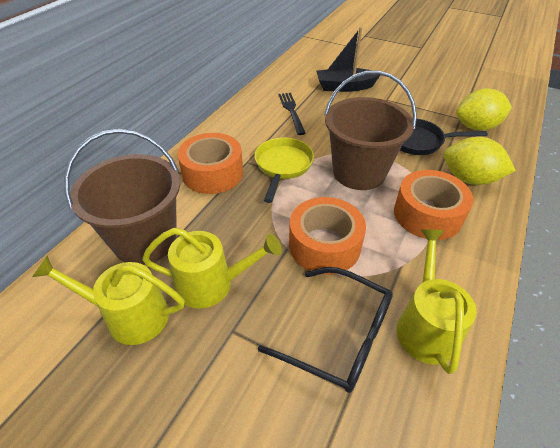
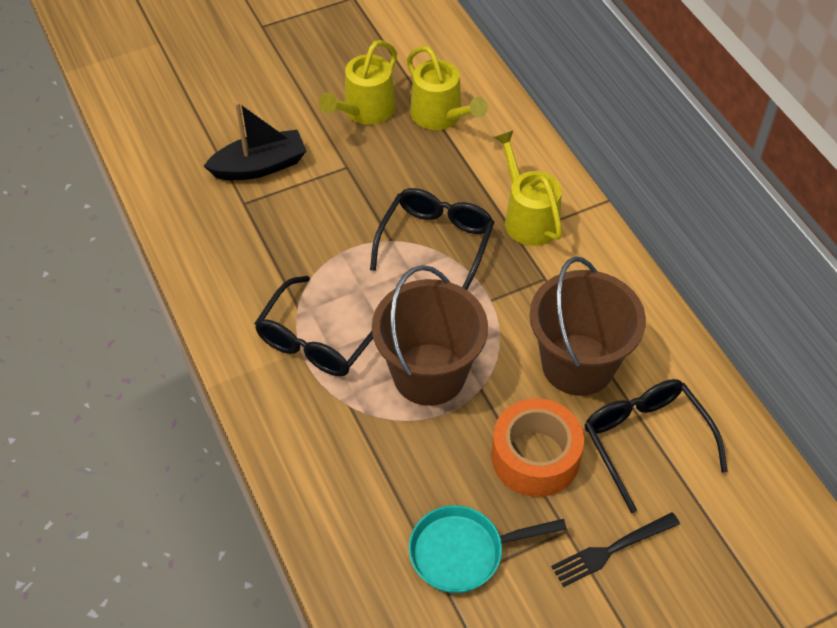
black glasses: [258,267,393,393] = 1 -> [254,276,373,376] [370,188,494,290] [584,379,728,513] = 3
black pan: [400,118,488,155] = 1 -> none = 0
orange tape: [177,133,243,194] [289,197,366,275] [394,170,473,240] = 3 -> [491,398,584,497] = 1
turquoise pan: none = 0 -> [409,505,567,593] = 1
yellow lemon: [444,137,516,185] [456,88,512,131] = 2 -> none = 0
yellow pan: [255,138,314,203] = 1 -> none = 0

